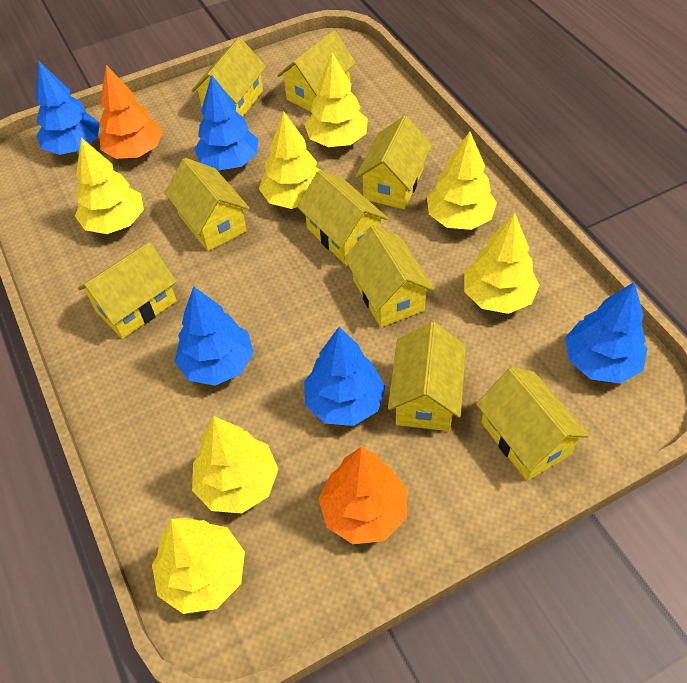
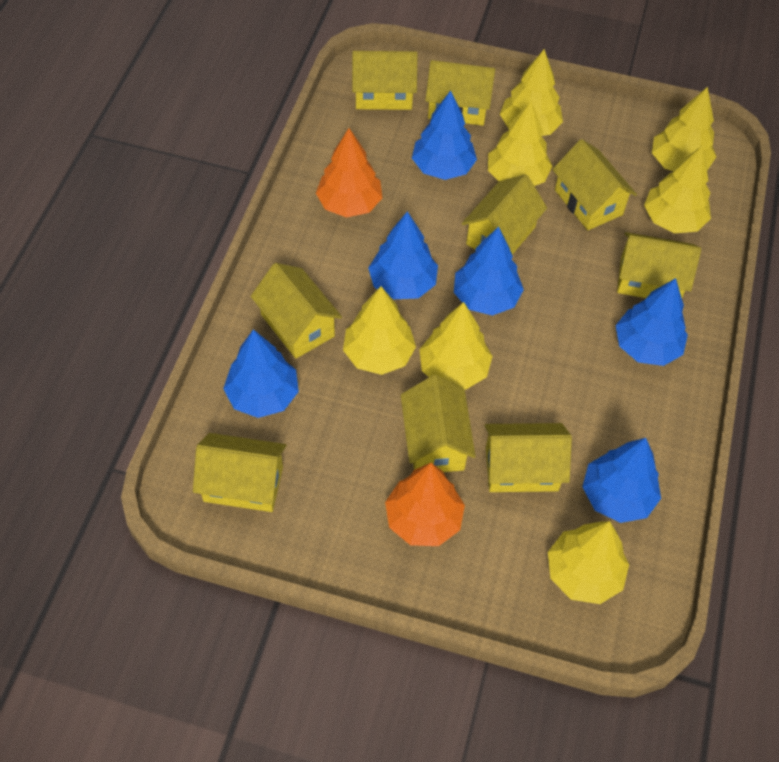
blue tree: [36,61,100,155] [175,286,254,386] [194,75,258,170] [304,327,385,426] [565,282,647,384] = 5 -> [223,329,299,418] [368,211,438,299] [412,90,477,180] [454,226,524,316] [582,438,661,523] [616,278,688,366] = 6

